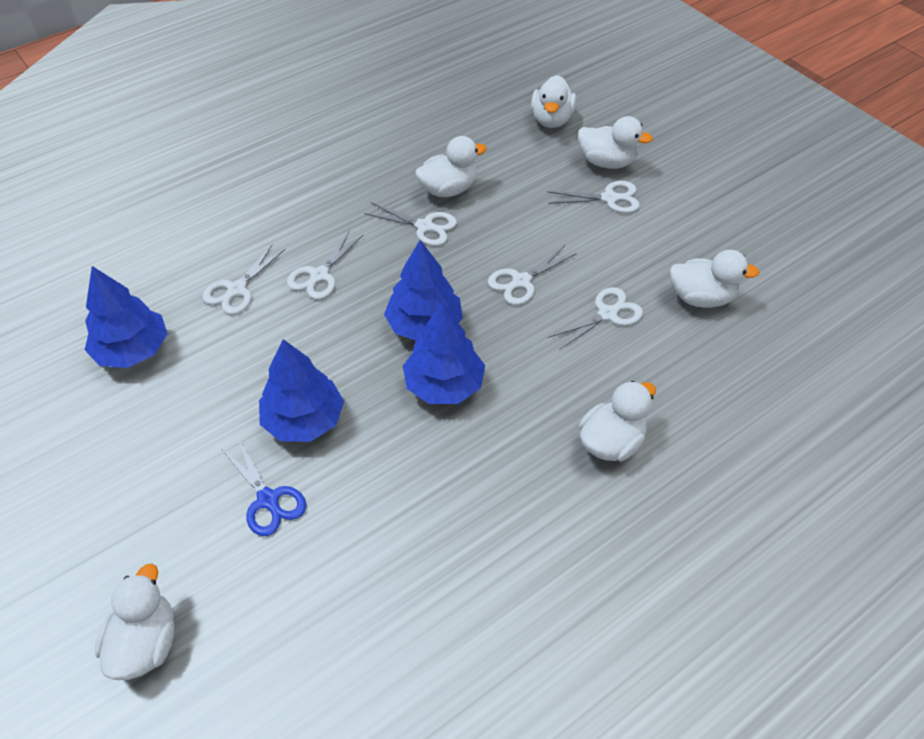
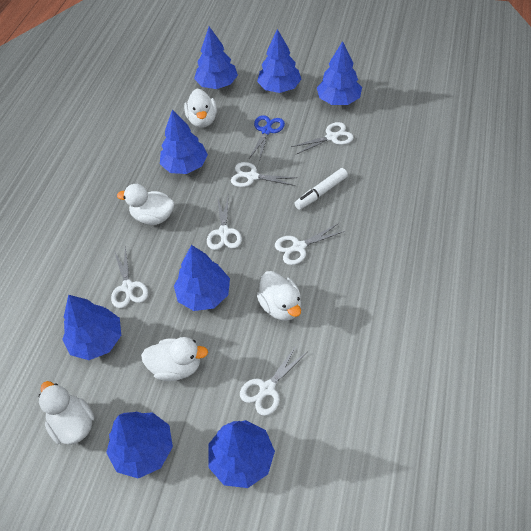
blue tree: [85,266,168,368] [259,339,344,442] [384,240,463,341] [403,302,485,404] = 4 -> [62,295,121,360] [106,411,173,478] [160,109,208,174] [174,245,230,311] [194,27,238,89] [208,420,275,488] [257,29,302,93] [317,41,362,105] = 8
white duck: [95,563,175,680] [415,136,487,197] [531,75,576,128] [578,116,653,169] [579,381,656,461] [670,250,760,308] = 6 -> [38,381,95,445] [117,184,174,225] [141,337,208,381] [184,89,217,128] [257,271,301,321] = 5
white marker: none = 0 -> [294,168,348,210] = 1

